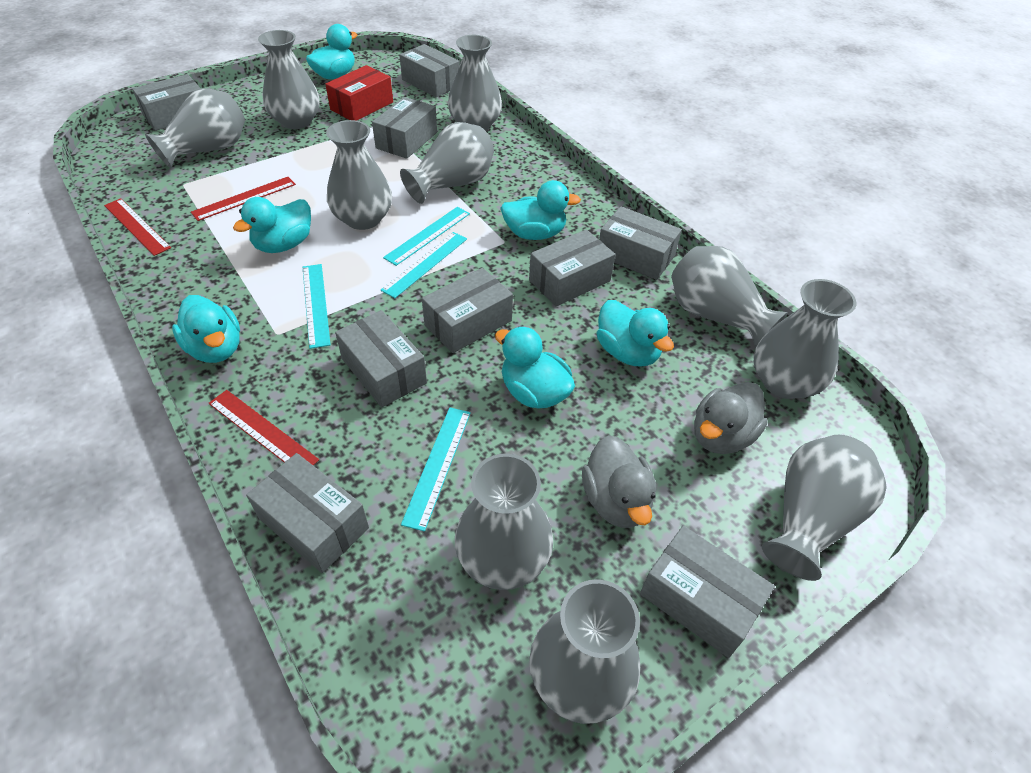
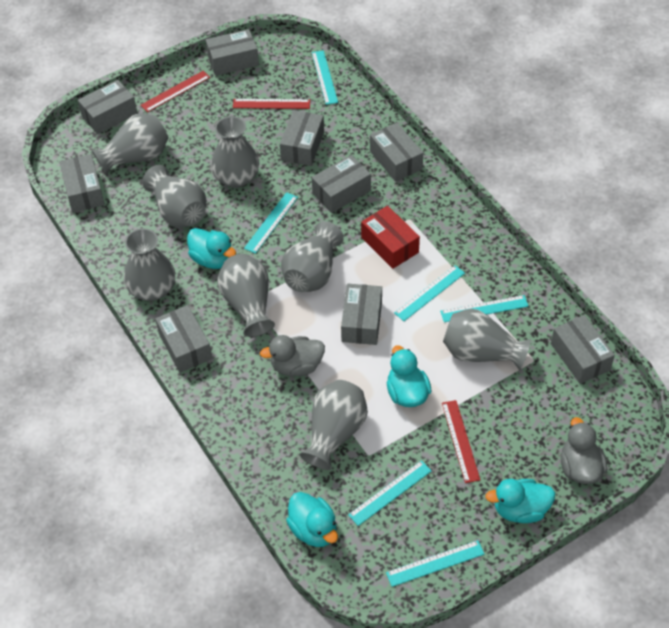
grey vase: [145,88,245,168] [258,30,320,129] [326,120,392,230] [400,122,494,204] [448,35,502,131] [455,454,553,590] [529,579,640,724] [671,246,788,348] [753,279,856,399] [762,435,887,581] = 10 -> [92,114,169,175] [124,228,175,301] [142,165,206,227] [211,116,259,188] [217,254,275,337] [281,221,344,292] [299,380,368,470] [443,309,531,370] = 8
turquoise duck: [172,295,240,363] [233,197,311,253] [306,24,357,79] [495,326,575,409] [501,180,581,240] [597,300,674,366] = 6 -> [187,228,236,269] [286,492,338,547] [387,346,432,407] [485,479,555,523] = 4
turquoise ruler: [303,264,331,349] [381,232,467,298] [383,207,470,266] [401,408,471,531] = 4 -> [244,192,298,254] [312,50,338,105] [348,460,432,526] [386,540,484,587] [394,265,465,321] [440,295,528,322] = 6

